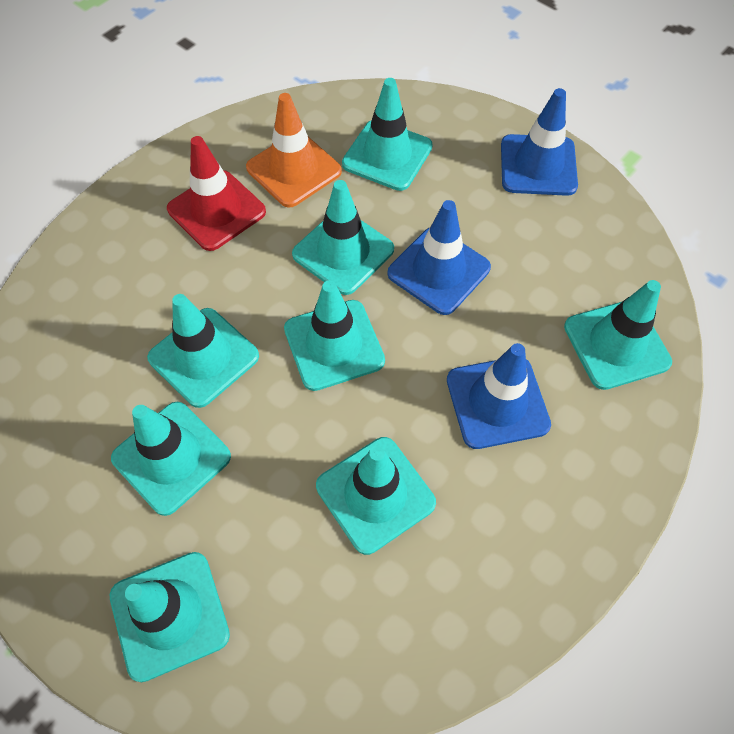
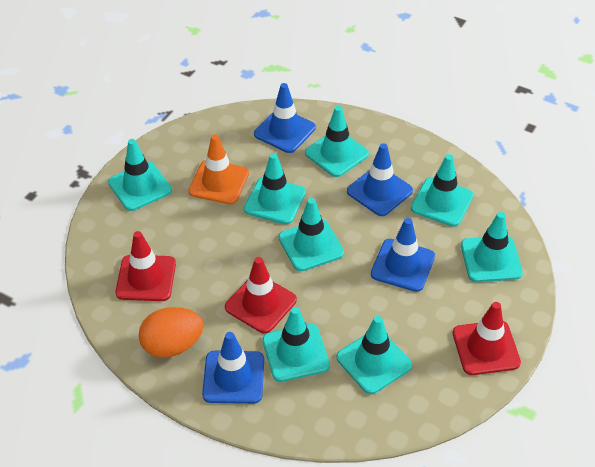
blue traffic cone: [387,200,491,315] [447,343,551,449] [501,88,578,196] = 3 -> [202,332,264,404] [254,83,316,153] [347,143,413,216] [371,218,435,292] = 4
orange egg: none = 0 -> [139,307,203,358] = 1
red traffic cone: [167,136,266,251] = 1 -> [115,231,176,301] [225,257,297,334] [453,302,521,375] = 3

